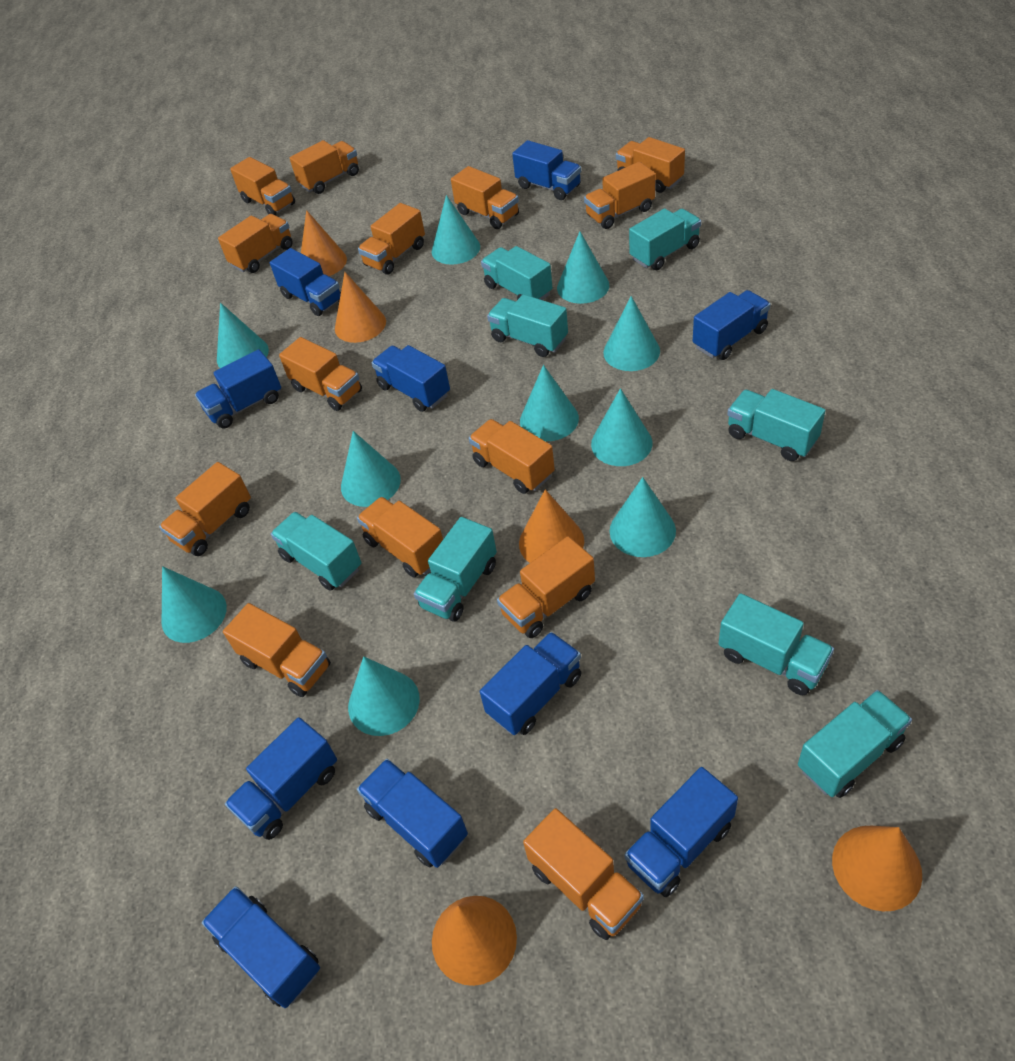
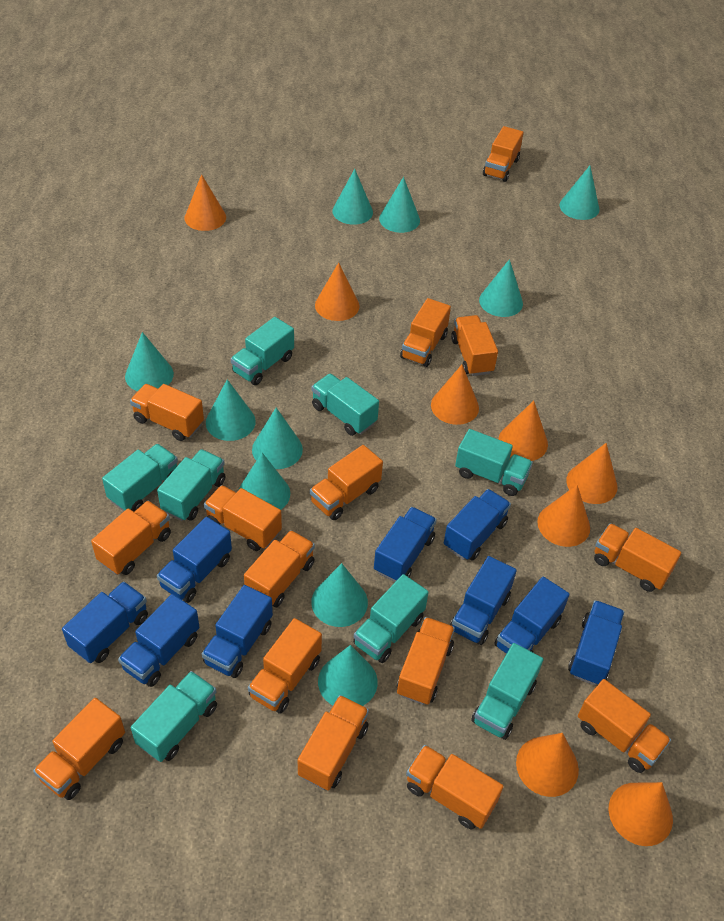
blue truck: [195,349,281,428] [202,886,320,1008] [225,717,337,840] [270,248,341,316] [357,759,468,868] [371,345,450,412] [480,632,582,735] [512,140,581,200] [625,767,738,897] [693,290,771,360] = 10 -> [62,581,148,663] [118,594,199,687] [157,517,232,603] [202,585,273,678] [374,507,437,582] [444,489,511,561] [450,556,517,645] [494,577,570,654] [568,600,624,686] = 9
orange cone: [301,210,347,276] [335,272,386,343] [432,896,517,986] [519,489,584,563] [832,826,922,911] = 5 -> [185,174,226,231] [315,262,360,321] [431,365,479,425] [498,401,548,461] [516,733,579,797] [537,485,590,547] [566,443,617,504] [609,782,673,846] = 8
orange truck: [159,462,251,556] [218,214,293,273] [223,603,331,697] [230,157,295,216] [279,337,362,411] [290,140,359,194] [357,497,443,578] [358,203,425,274] [451,166,519,229] [469,419,555,494] [497,536,595,638] [523,808,644,940] [584,162,655,229] [616,137,685,193] = 14 -> [33,698,125,800] [91,501,171,575] [130,384,204,441] [204,485,282,551] [244,530,315,607] [248,618,322,714] [298,695,369,791] [310,445,383,520] [397,617,455,705] [400,298,451,367] [406,745,504,829] [451,315,498,376] [483,126,524,182] [578,679,671,773] [594,523,681,592] = 15

